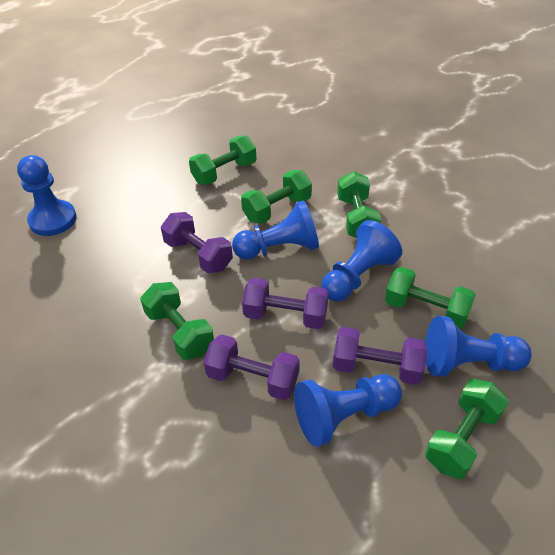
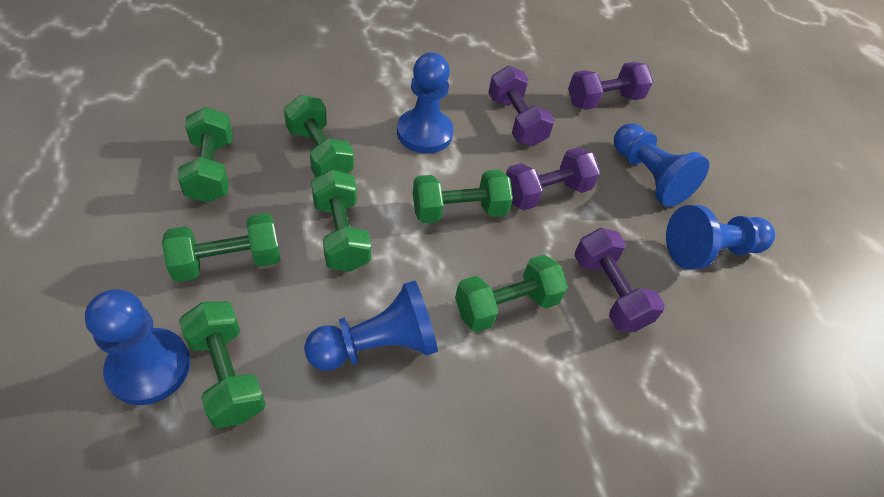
green dumbbell: [140,282,214,360] [189,135,256,185] [241,170,312,224] [337,172,381,238] [385,267,476,329] [425,379,509,479] = 6 -> [162,213,280,282] [178,107,233,203] [179,301,266,428] [284,95,354,177] [311,169,371,272] [413,170,513,223] [455,255,568,332] = 7

